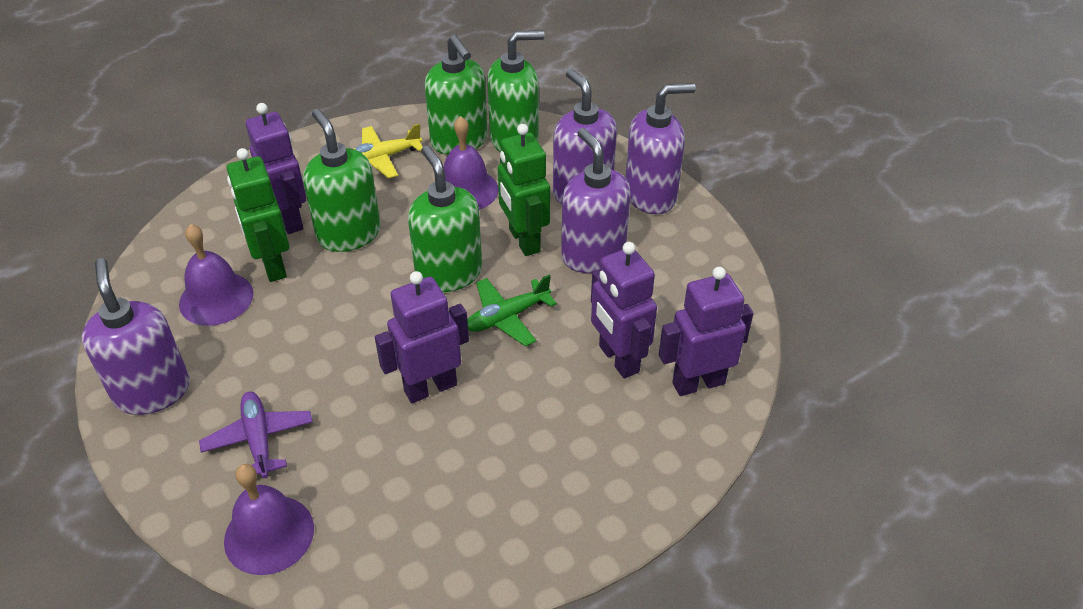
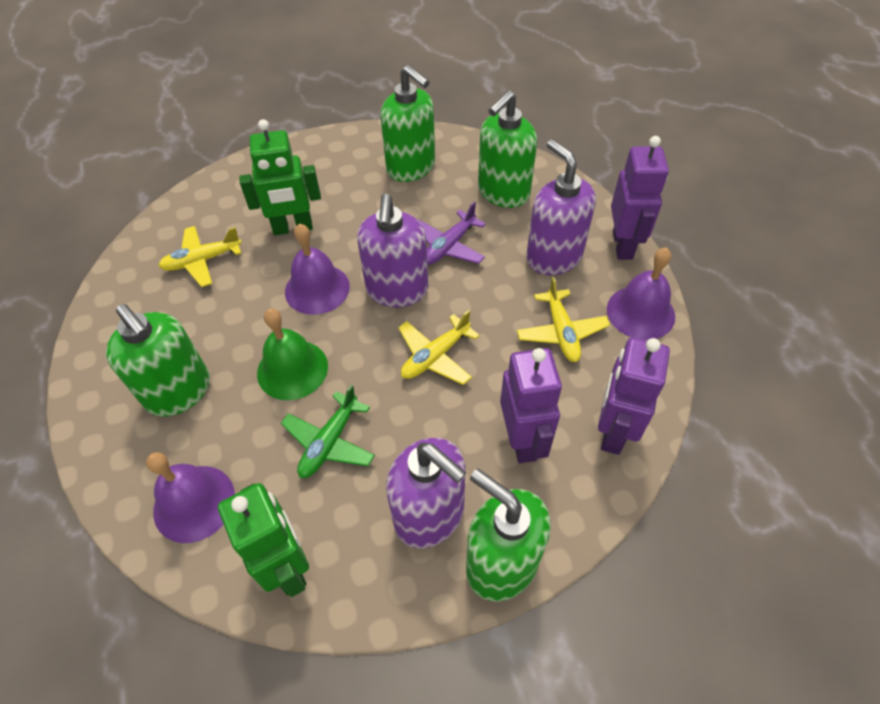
green bell: none = 0 -> [257,309,328,400] = 1
purple robot: [246,103,306,234] [375,271,469,403] [591,242,657,378] [659,267,754,396] = 4 -> [500,348,562,463] [598,338,670,455] [611,136,669,260] = 3
purple soap dispenser: [82,258,190,415] [553,69,617,204] [561,128,631,273] [626,83,696,214] = 4 -> [357,194,429,307] [386,438,466,548] [526,139,596,275] = 3
yellow plane: [354,123,423,178] = 1 -> [158,226,242,287] [398,310,480,385] [517,277,610,362] = 3

